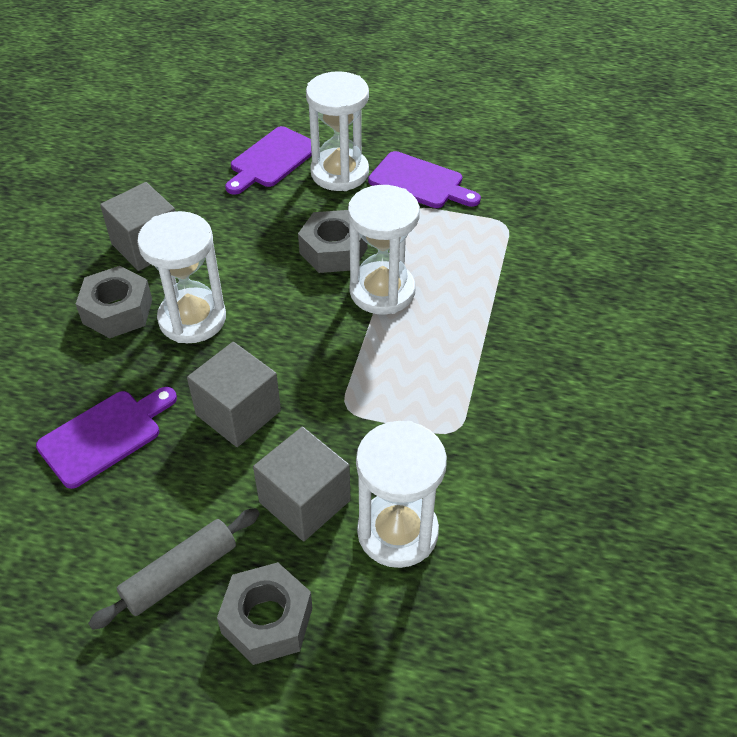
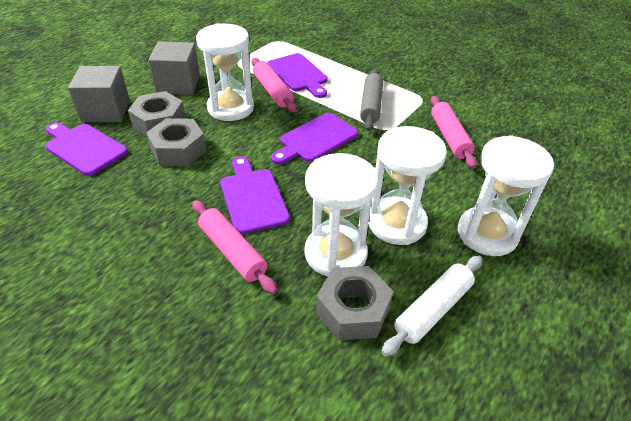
grey cube: [100,182,176,271] [187,342,281,447] [253,427,351,541] = 3 -> [68,66,130,122] [148,41,200,95] = 2
pink rolling pin: none = 0 -> [192,200,277,294] [252,58,297,112] [431,96,477,168] = 3
purple cutting board: [36,387,177,489] [225,126,312,195] [368,151,481,208] = 3 -> [45,122,128,176] [220,156,290,234] [268,53,328,98] [271,113,358,165] = 4
white rolling pin: none = 0 -> [381,255,482,357] = 1

